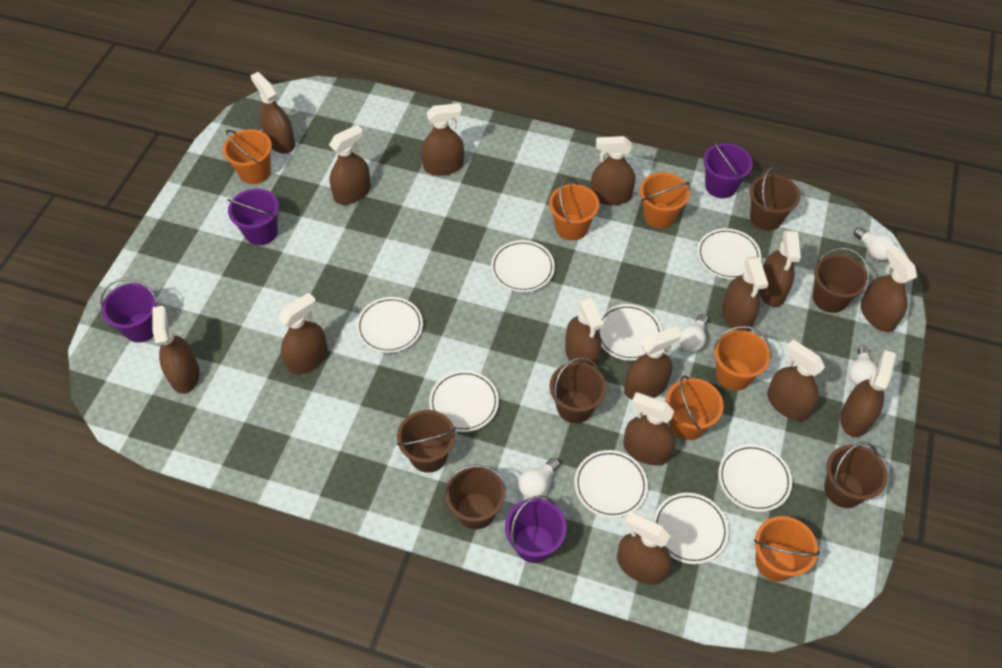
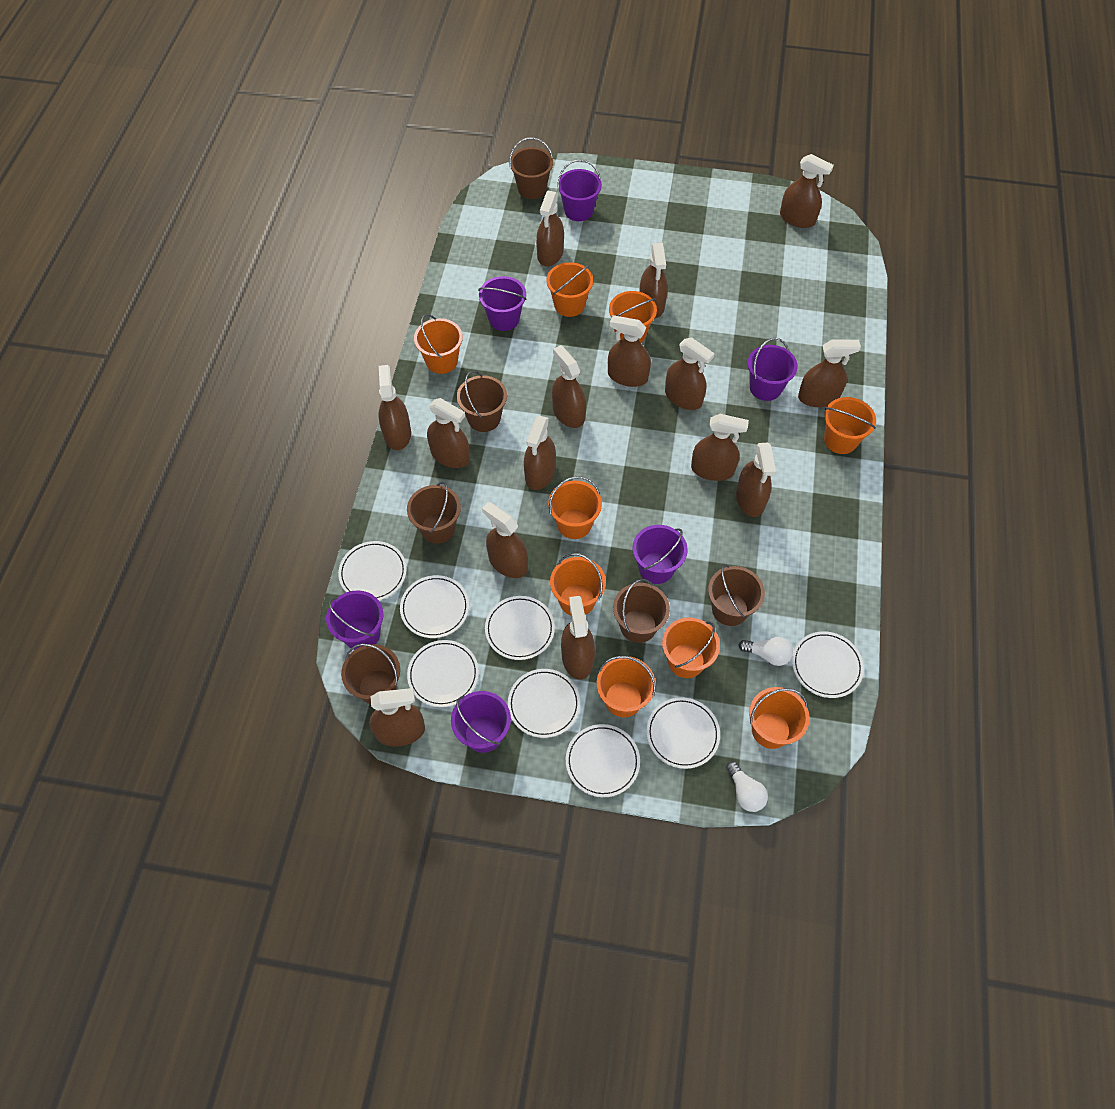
orange bucket: [223,129,272,184] [549,177,599,241] [640,172,690,229] [666,375,724,440] [713,326,772,391] [754,516,820,582] = 6 -> [414,314,463,374] [546,262,594,317] [548,476,602,539] [550,553,606,615] [597,656,656,717] [609,291,657,343] [662,617,720,678] [749,687,810,749] [824,397,876,454] = 9
purple bucket: [100,278,158,343] [228,189,279,245] [505,495,567,563] [703,141,753,198] = 4 -> [326,590,383,650] [451,691,511,753] [478,276,526,331] [557,159,602,221] [632,525,688,584] [748,338,798,401] = 6
white light bulb: [518,458,560,499] [678,314,708,352] [849,346,877,386] [854,227,896,261] = 4 -> [726,761,768,812] [739,637,793,666] = 2

